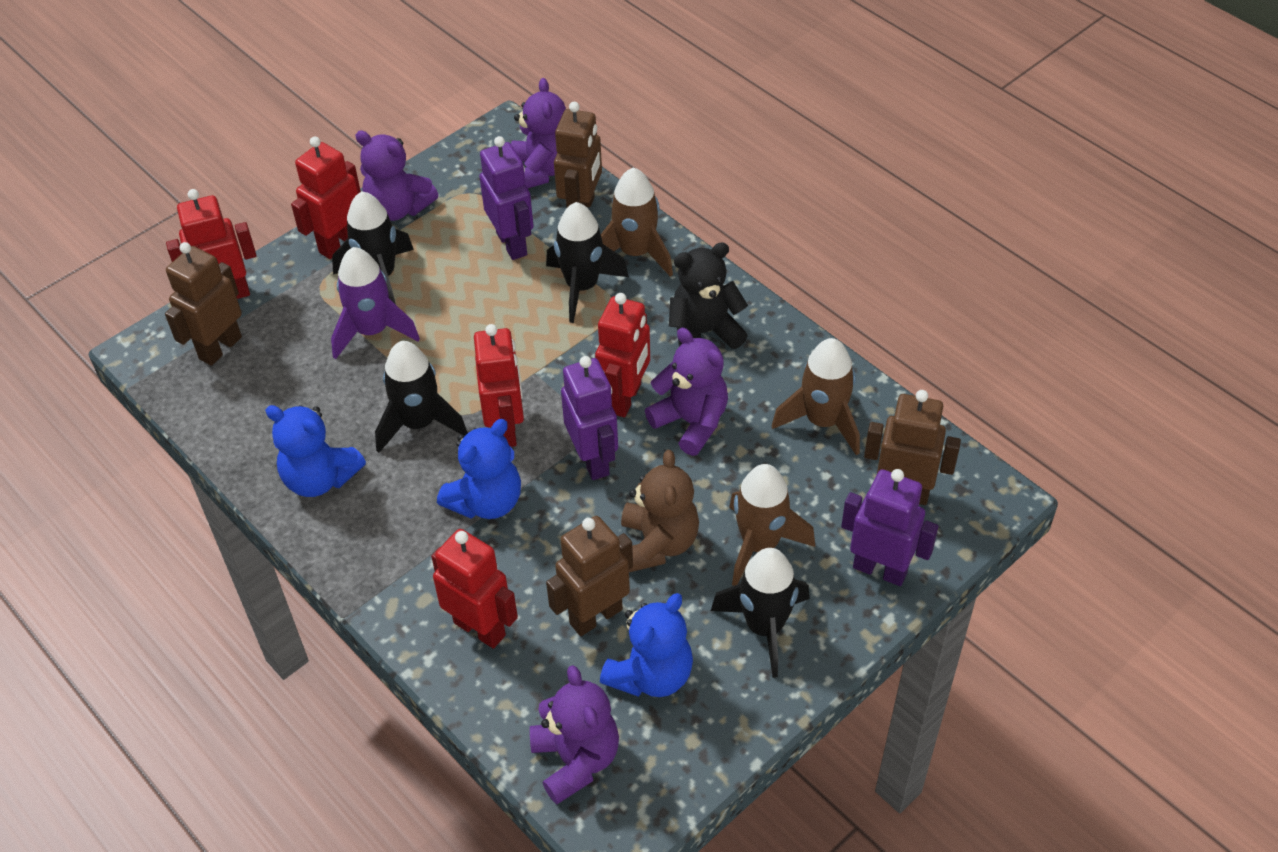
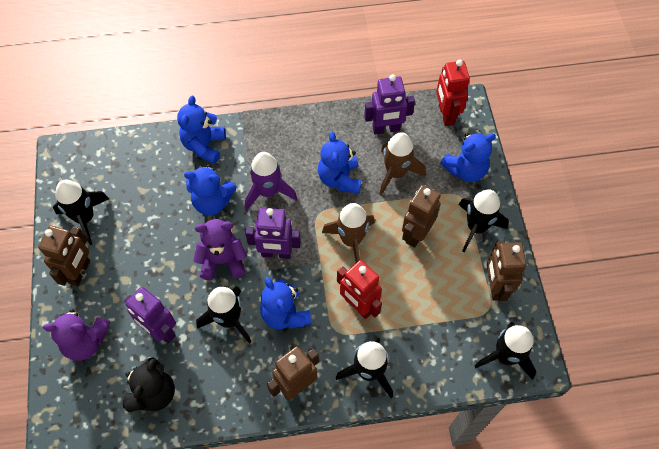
black rocket: [332,191,414,304] [375,341,468,453] [546,202,629,323] [711,548,810,678] = 4 -> [53,180,109,245] [196,286,251,344] [336,338,393,398] [459,189,509,253] [475,322,536,380] = 5
blue teddy bear: [265,405,366,497] [437,419,521,519] [600,593,693,697] = 3 -> [177,96,225,164] [184,165,236,215] [260,277,312,329] [318,132,361,193] [440,132,496,182] = 5
brown rocket: [601,168,673,277] [729,464,815,586] [772,338,860,455] = 3 -> [322,203,375,263] [379,132,426,196] = 2
brown teddy bear: [621,450,699,572] = 1 -> none = 0
purple teddy bear: [355,131,439,221] [511,78,566,188] [530,665,619,804] [645,328,728,456] = 4 -> [43,309,110,361] [193,219,247,280] = 2
red robot: [166,189,256,299] [291,136,361,259] [431,529,518,649] [474,324,524,447] [595,293,650,417] = 5 -> [337,260,382,319] [436,59,470,126] = 2

